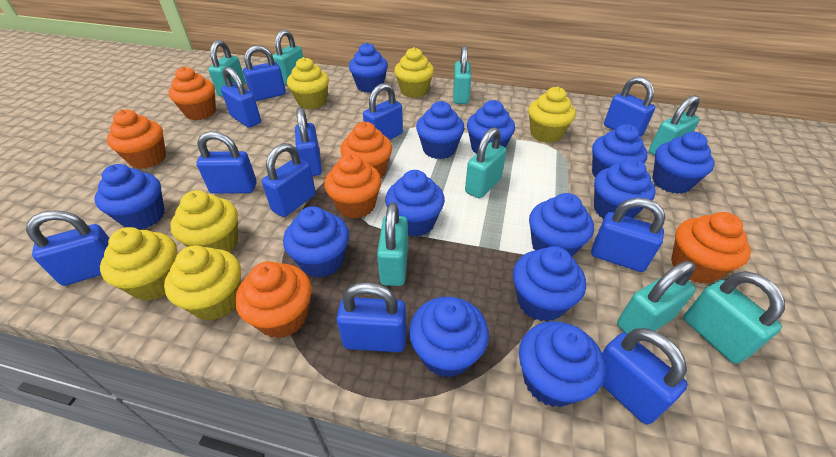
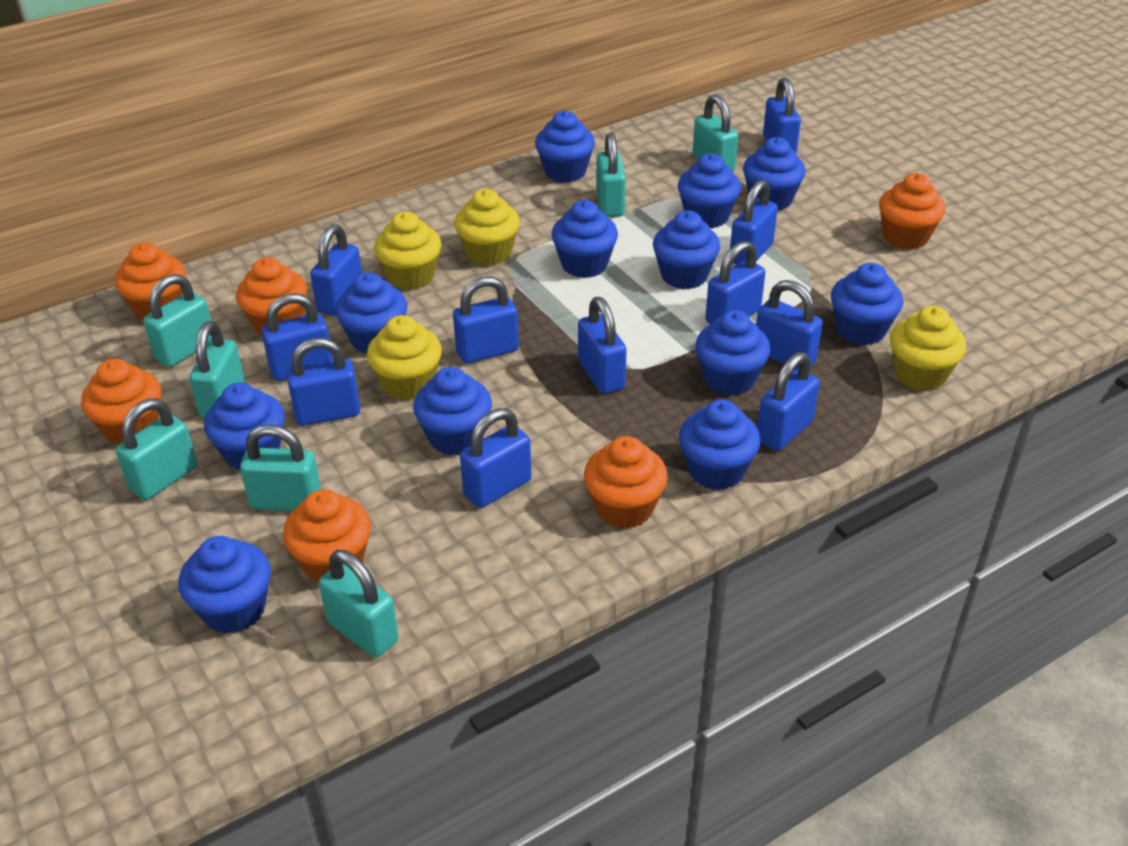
blue cupcake: [94,164,165,230] [283,206,349,277] [349,43,388,93] [385,170,445,237] [409,297,489,378] [416,101,464,159] [467,100,515,154] [513,246,586,322] [519,321,605,407] [529,193,594,257] [592,124,648,177] [594,158,656,219] [652,132,715,194] = 13 -> [179,536,271,634] [204,383,285,470] [336,272,407,354] [413,367,492,455] [535,111,595,183] [551,200,618,278] [653,211,720,289] [678,154,741,228] [679,399,760,490] [695,310,771,396] [743,137,806,211] [831,263,903,345] = 12
turquoise padlock: [208,40,246,97] [272,29,303,85] [377,202,408,286] [453,46,471,104] [465,127,506,199] [617,261,696,333] [649,95,700,156] [683,271,785,364] = 8 -> [116,398,197,500] [143,274,212,367] [189,321,245,418] [240,424,321,511] [319,550,399,657] [596,132,626,217] [692,94,738,172] = 7
yellow cupcake: [100,227,177,301] [164,245,241,321] [170,190,238,252] [287,57,329,109] [394,47,434,98] [528,87,576,143] = 6 -> [367,315,442,401] [374,211,441,290] [454,189,520,266] [890,306,966,391] = 4

